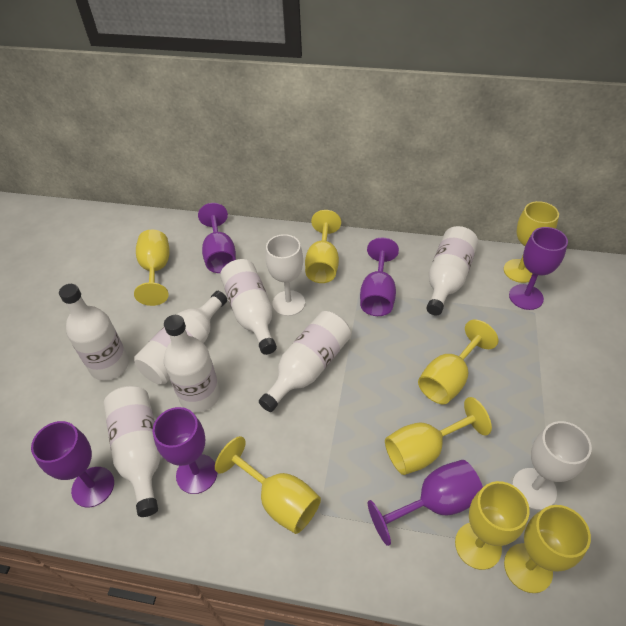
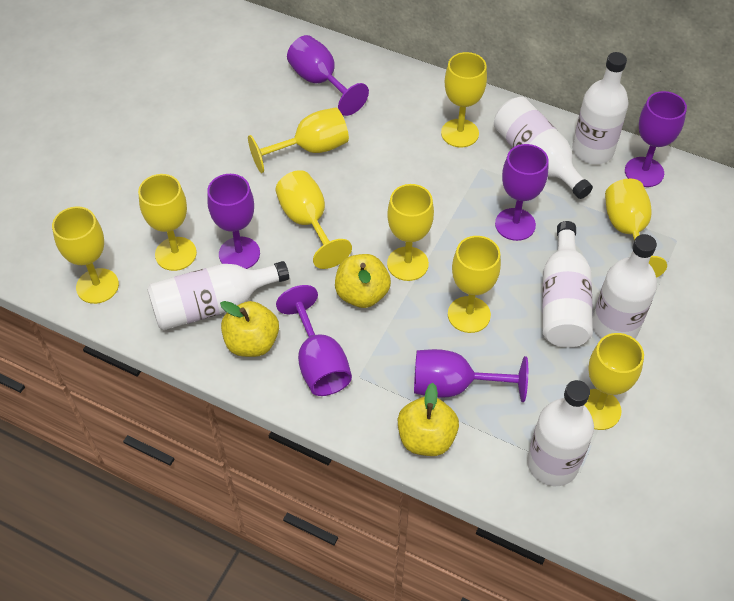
white bottle: [59,284,129,381] [104,386,161,517] [134,291,227,384] [164,315,220,412] [220,259,277,355] [259,311,351,412] [426,226,478,315] = 7 -> [147,261,289,330] [494,97,593,199] [527,380,594,486] [542,221,593,348] [572,52,629,164] [592,234,657,339] = 6
white goblet: [265,234,305,316] [512,421,592,510] = 2 -> none = 0
yellow apple: none = 0 -> [220,301,279,357] [335,254,391,308] [398,383,459,456] = 3
yellow goblet: [134,230,170,306] [215,436,321,534] [305,210,341,283] [385,397,492,475] [418,320,498,404] [455,481,530,570] [504,201,559,283] [504,505,591,593] = 8 -> [52,206,119,304] [138,174,197,271] [248,107,349,173] [275,170,352,269] [387,184,434,281] [441,52,487,148] [448,236,501,333] [584,333,644,430] [605,179,667,278] = 9

